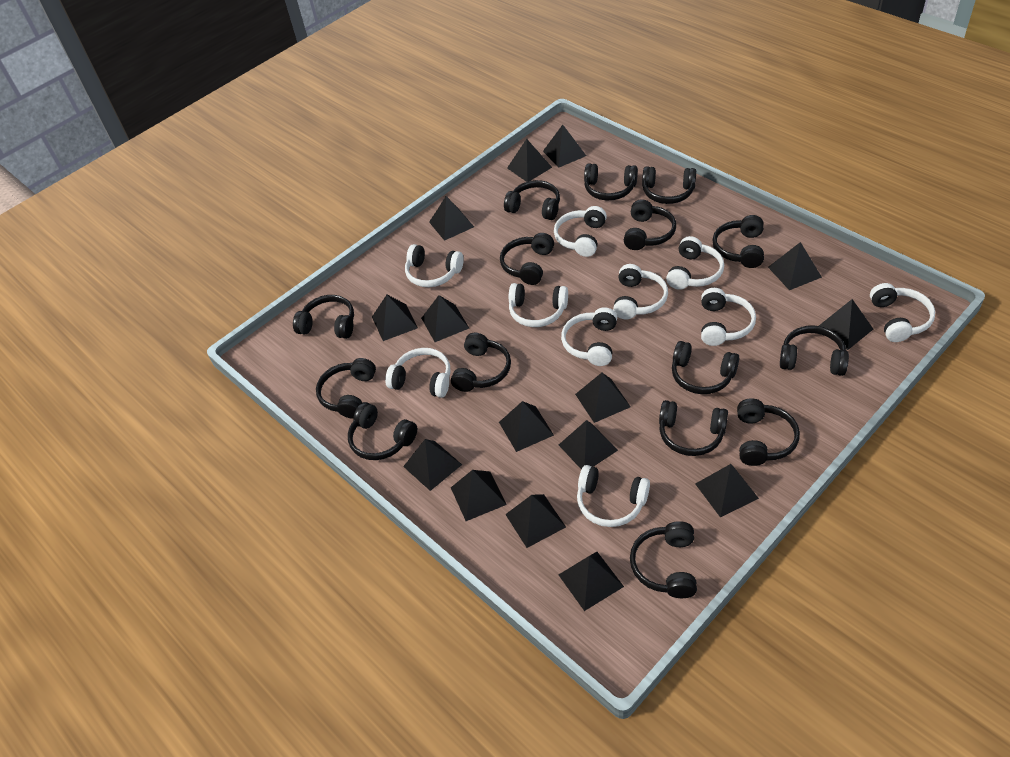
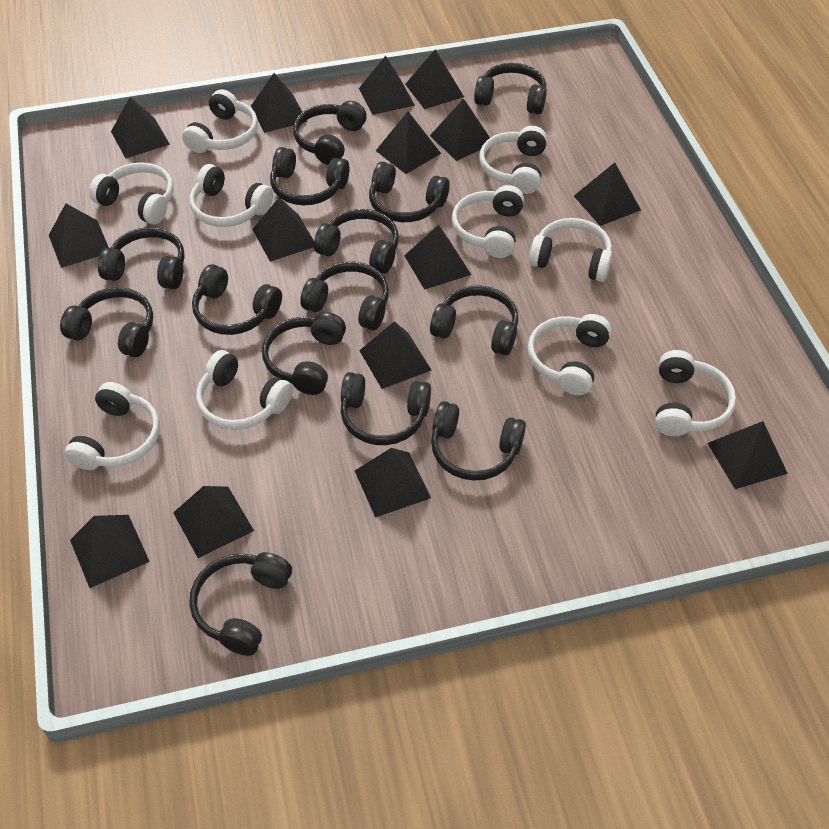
black headphones: [293,295,354,339] [316,358,376,418] [348,402,417,460] [451,333,511,392] [500,233,554,285] [504,180,560,220] [584,163,638,200] [624,199,676,250] [630,521,697,598] [642,167,696,204] [659,400,728,456] [672,341,739,394] [713,215,764,268] [737,398,800,466] [780,326,849,376] = 15 -> [60,287,153,357] [98,227,185,289] [189,552,292,656] [192,264,282,335] [262,312,346,395] [270,147,349,205] [293,101,367,165] [300,262,389,330] [314,209,399,273] [341,372,431,445] [369,162,450,222] [430,285,518,356] [431,401,526,481] [474,63,547,114] = 14

